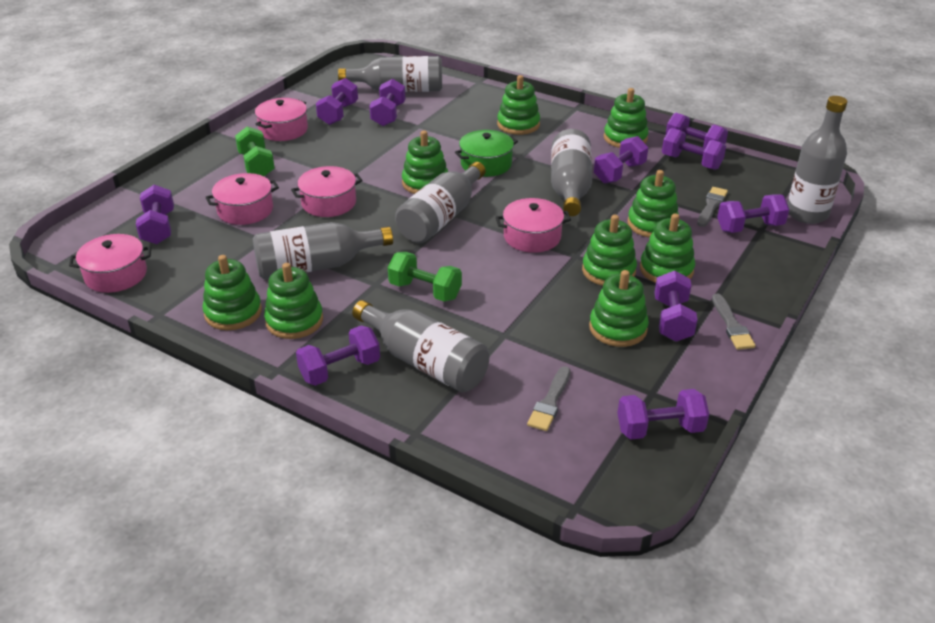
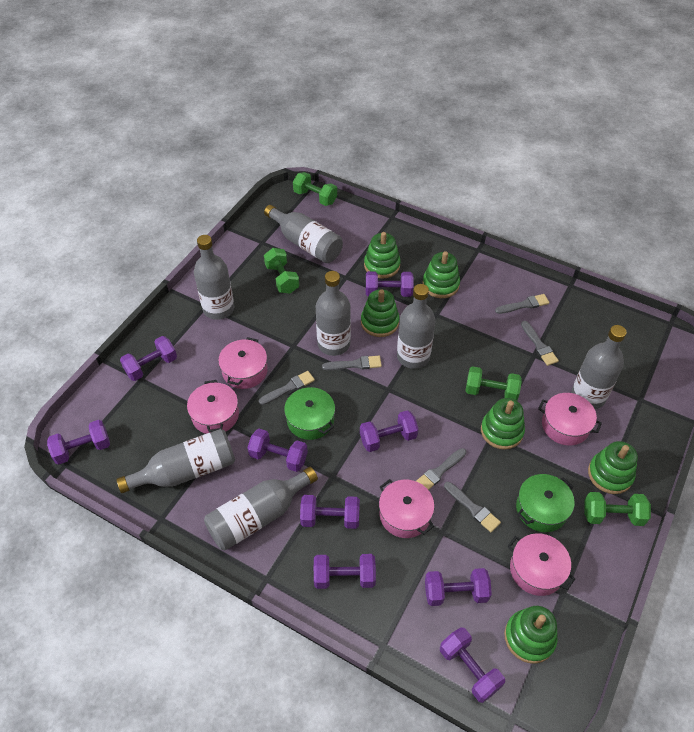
green dumbbell: [235,126,275,176] [388,252,462,302] = 2 -> [264,248,299,293] [293,172,337,206] [466,366,522,401] [584,492,651,526] = 4
green pot: [455,130,518,177] = 1 -> [284,387,335,440] [516,474,575,532] = 2
green stacking toy: [202,255,262,330] [264,263,323,339] [402,131,448,194] [497,75,540,135] [582,215,637,286] [589,270,649,347] [604,88,649,148] [628,170,679,238] [640,214,695,283] = 9 -> [361,289,400,337] [364,232,401,279] [422,251,460,298] [481,398,525,449] [504,606,558,664] [588,441,638,494] = 6
grey bottle: [253,222,393,279] [338,56,442,92] [352,300,489,393] [395,162,486,243] [551,129,592,216] [788,96,847,224] = 6 -> [116,429,235,493] [194,235,234,320] [204,467,318,550] [264,205,343,263] [316,271,351,356] [397,284,435,369] [571,325,627,409] = 7
grey brush: [527,366,570,431] [697,187,728,227] [712,294,756,350] = 3 -> [259,371,315,405] [322,356,382,370] [416,448,466,490] [444,482,501,532] [495,294,549,314] [521,321,559,366] = 6
purple dumbbell: [136,185,174,244] [296,326,380,386] [316,78,358,125] [370,79,405,126] [594,136,648,183] [617,389,709,440] [654,271,698,342] [662,128,726,170] [665,113,728,148] [717,194,790,233] = 10 -> [47,420,110,465] [120,336,177,381] [247,429,308,472] [300,495,360,529] [314,554,376,589] [360,410,419,452] [366,271,413,297] [425,568,492,606] [440,627,505,703] = 9

